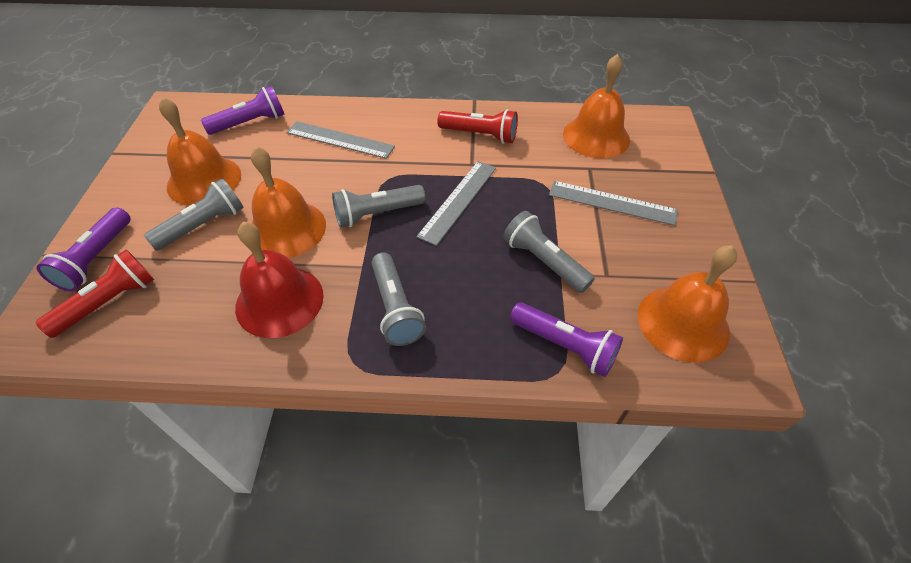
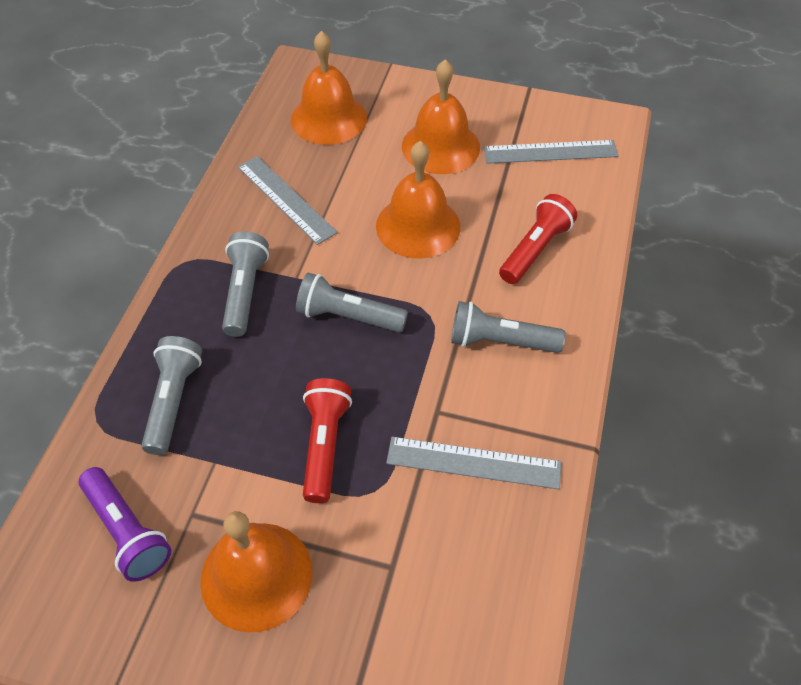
purple flashlight: [37,207,131,291] [201,86,285,135] [510,302,623,377] = 3 -> [79,467,171,582] = 1
red bell: [235,222,324,338] = 1 -> none = 0

